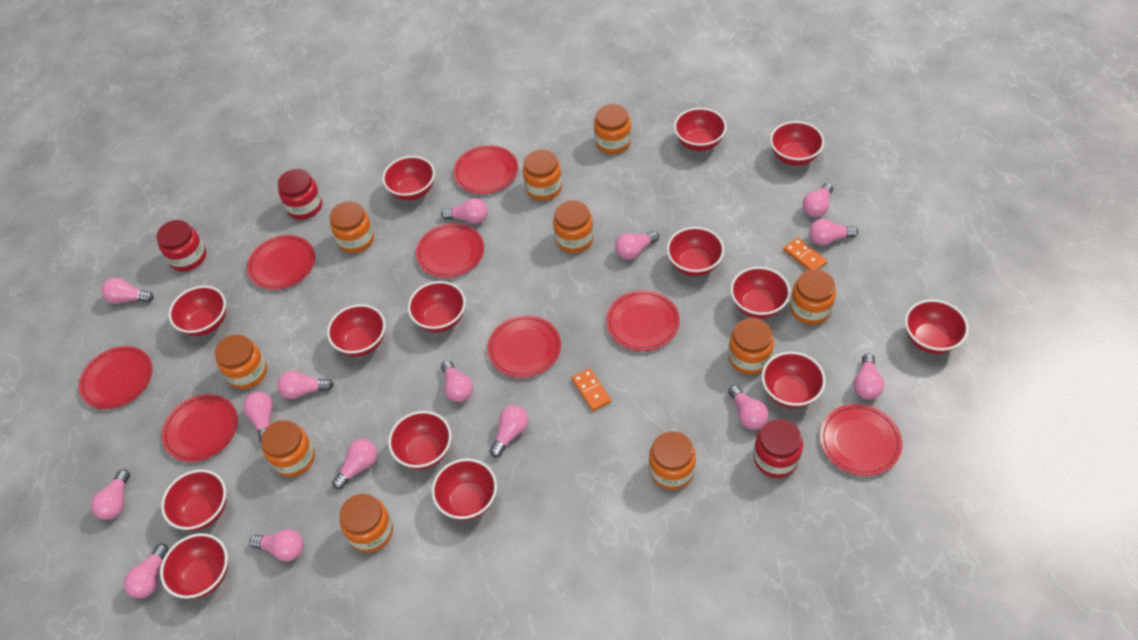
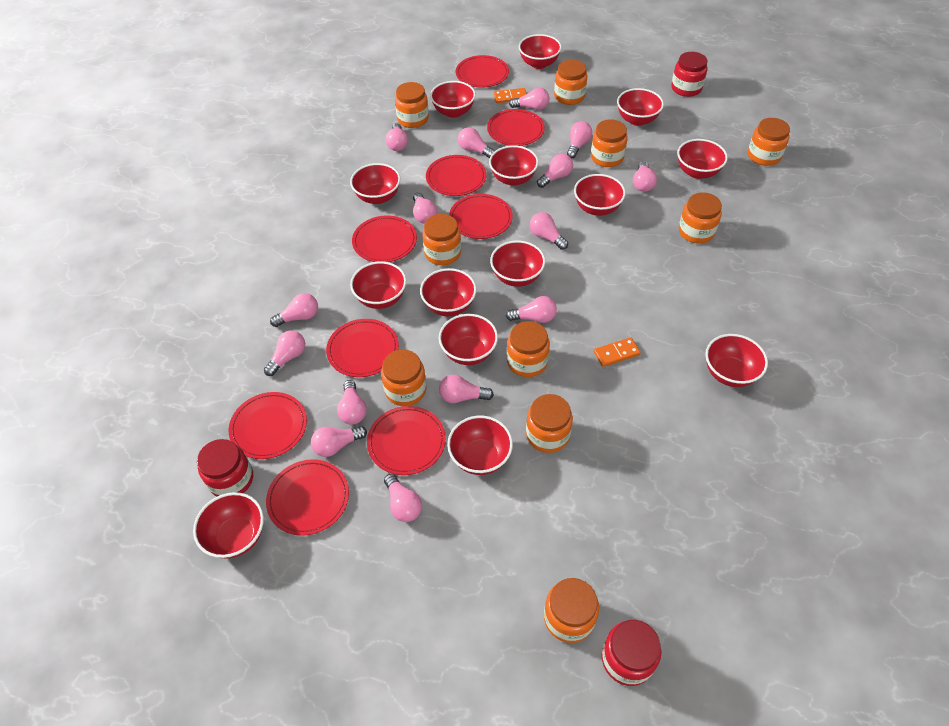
red plate: [79,346,152,409] [162,394,238,462] [247,235,315,290] [416,223,484,278] [454,145,518,194] [488,315,561,378] [606,290,680,351] [820,404,902,476] = 8 -> [228,392,307,459] [266,459,349,536] [326,319,399,377] [352,215,417,262] [367,406,446,475] [426,155,486,196] [449,194,513,239] [456,55,509,88] [487,109,545,146] = 9

